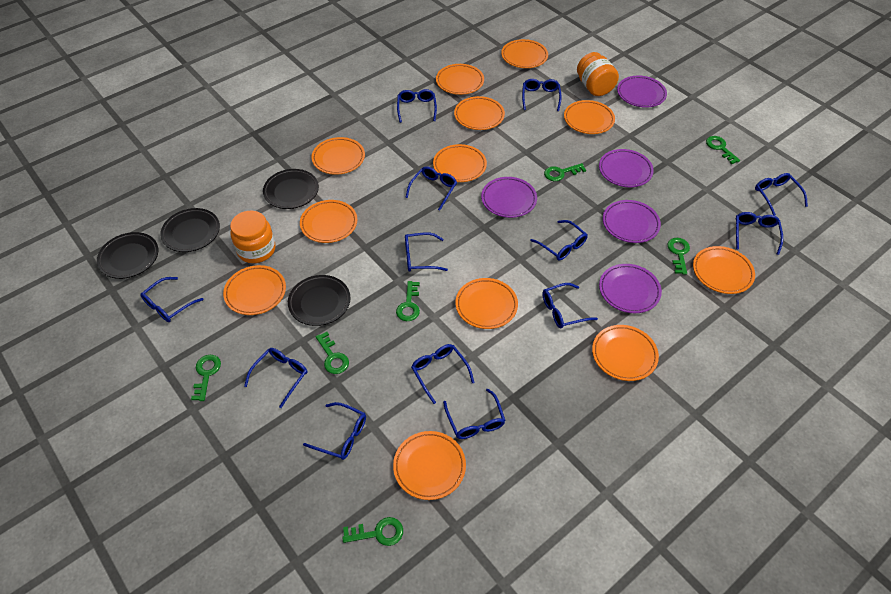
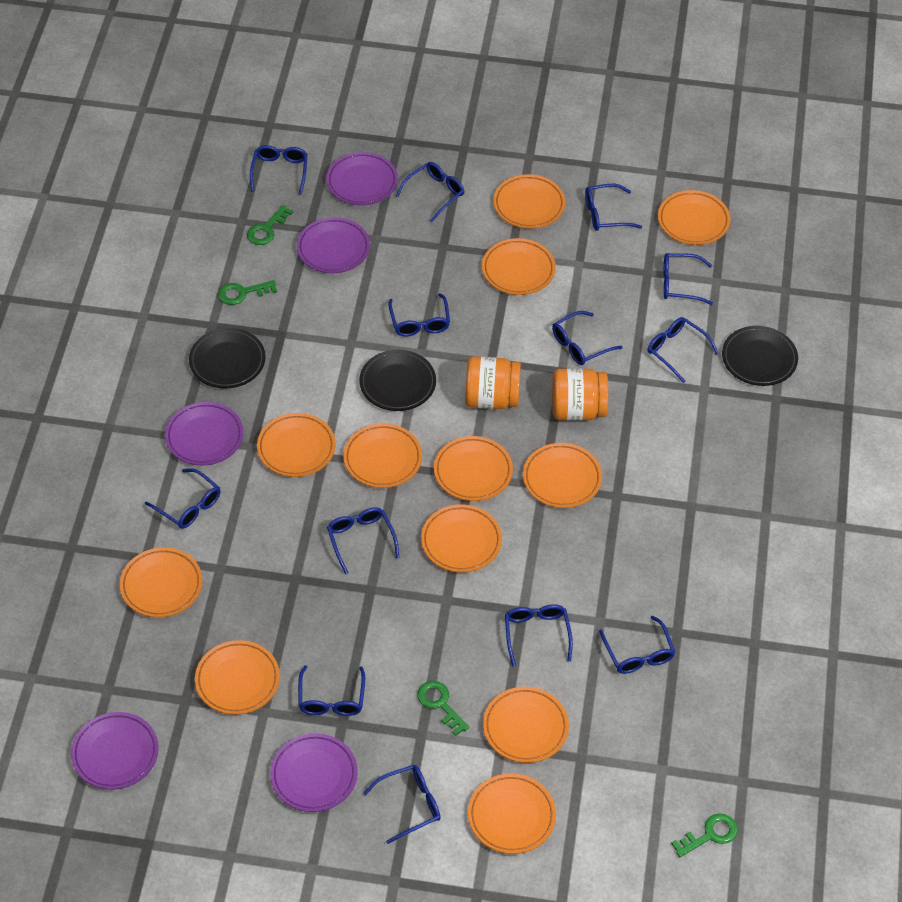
black plate: [97,232,159,279] [160,208,220,252] [263,169,319,209] [288,275,350,326] = 4 -> [189,328,266,388] [359,350,436,411] [722,326,798,386] = 3
green key: [191,355,221,401] [316,332,349,374] [342,517,403,546] [396,281,420,321] [544,163,586,181] [667,238,690,275] [706,136,740,164] = 7 -> [218,280,277,305] [247,205,293,245] [417,681,469,736] [671,813,738,857] = 4

